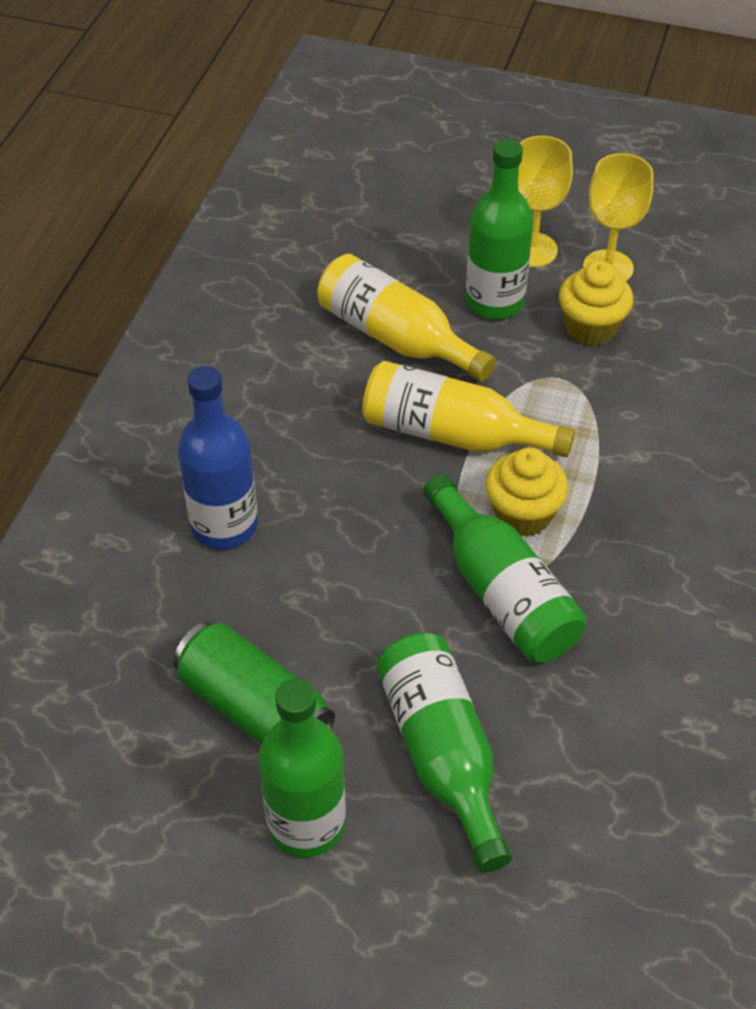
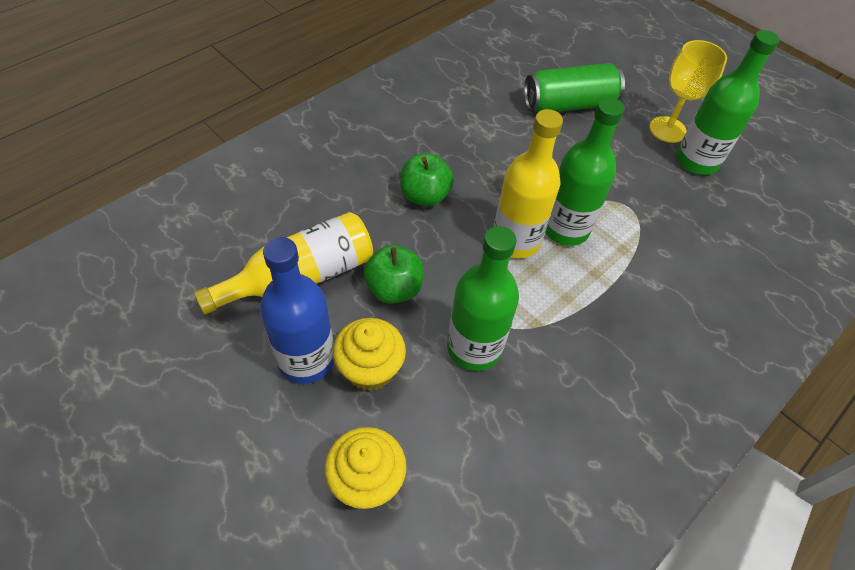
green apple: none = 0 -> [363,245,424,303] [400,153,454,206] = 2
green bottle: [258,679,346,858] [377,632,512,873] [423,474,586,663] [466,139,533,319] = 4 -> [447,226,519,371] [545,97,625,246] [676,30,780,175] = 3
yellow goblet: [518,136,573,267] [583,153,653,281] = 2 -> [649,40,727,143] = 1

